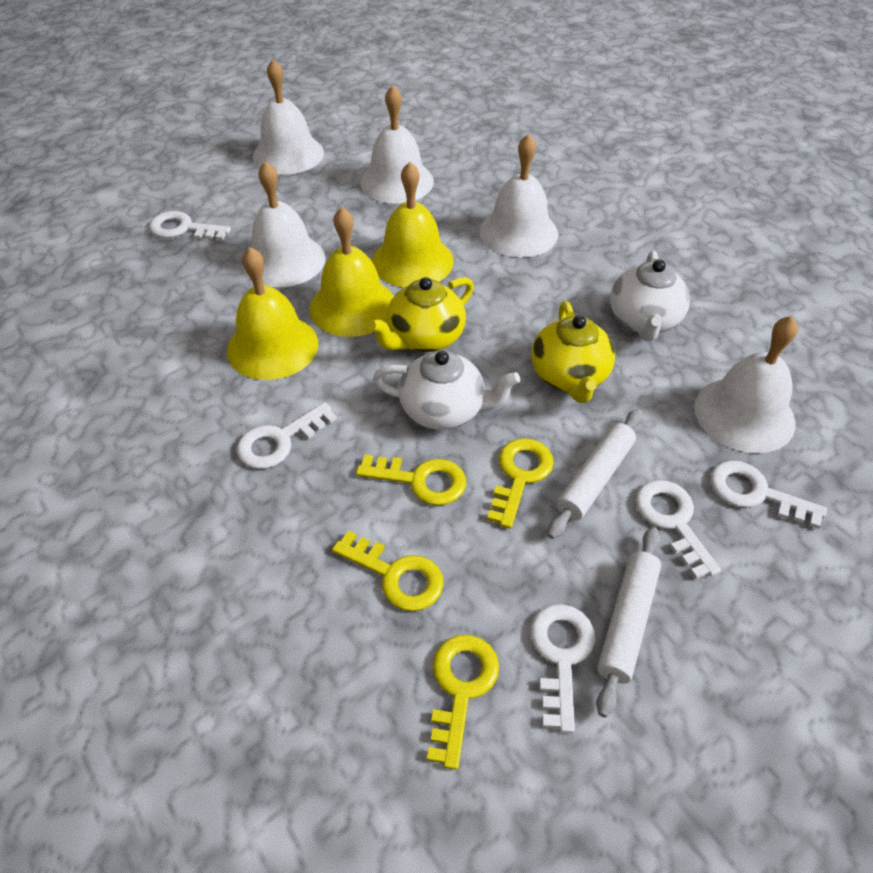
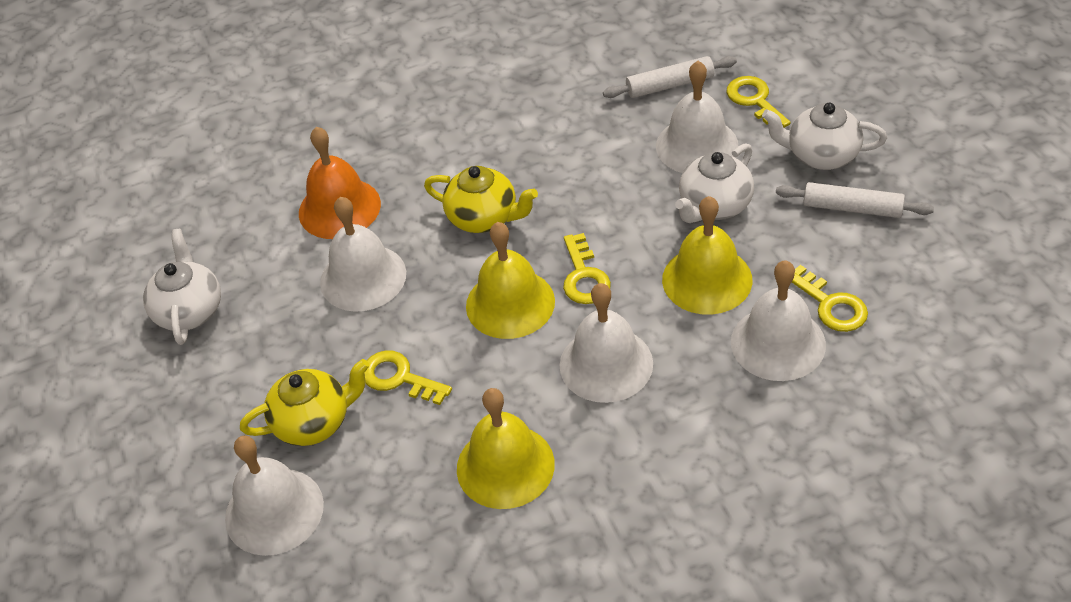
orange bell: none = 0 -> [299,127,381,239] = 1
white key: [149,211,231,241] [237,402,337,469] [530,604,595,733] [635,480,721,579] [710,461,827,529] = 5 -> none = 0
white teapot: [373,350,520,430] [610,250,690,341] = 2 -> [143,229,221,345] [675,143,754,223] [762,103,887,170] = 3

